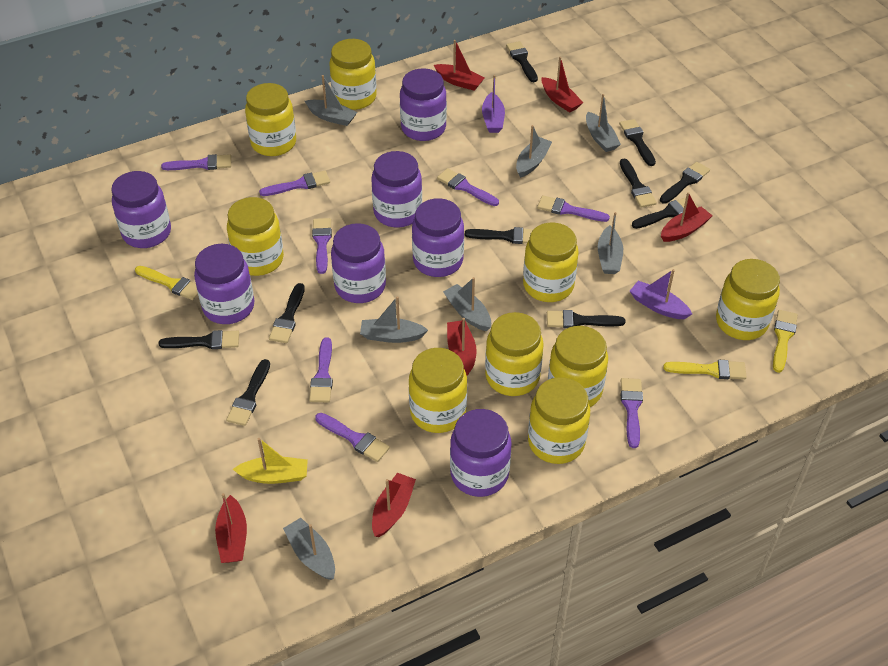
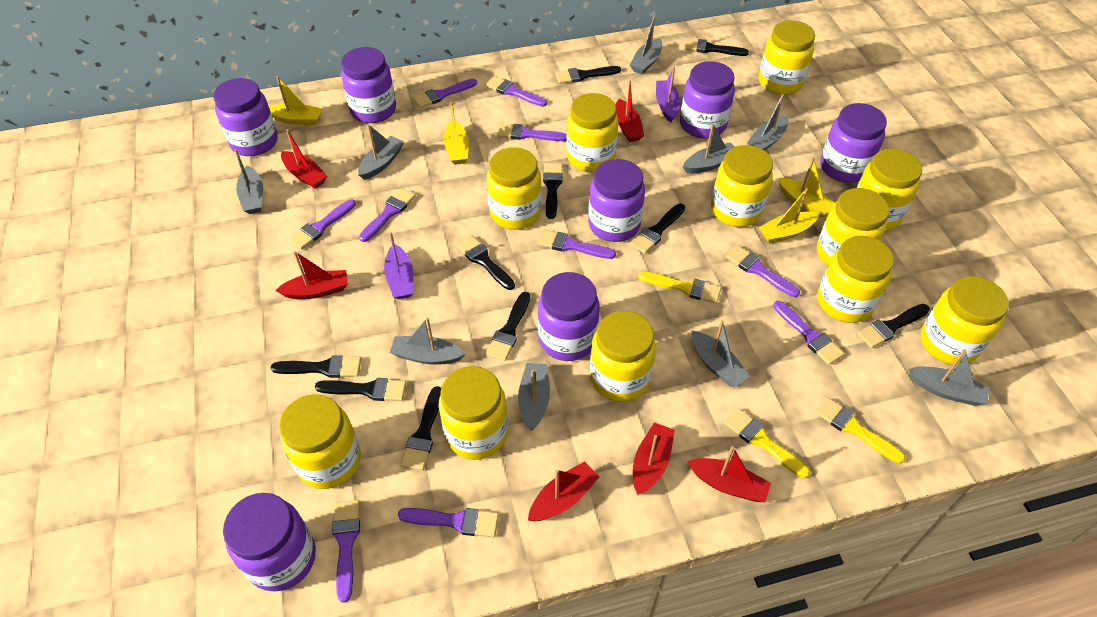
grey boat: [283,518,335,580] [305,75,357,126] [360,296,428,343] [443,277,491,331] [516,125,552,178] [586,94,621,152] [598,212,623,274] = 7 -> [235,150,263,214] [358,124,404,180] [390,317,465,365] [518,363,550,431] [630,16,662,74] [683,123,734,174] [691,320,751,387] [747,94,789,151] [908,349,990,406] = 9
purple brush: [161,154,231,170] [259,171,330,196] [309,337,333,402] [312,218,332,274] [315,413,390,462] [437,168,499,206] [537,195,610,222] [621,378,643,448] = 8 -> [289,199,356,250] [332,500,360,603] [359,188,416,242] [398,508,499,537] [413,79,477,108] [485,76,547,107] [497,123,567,141] [537,229,616,259] [726,245,800,297] [773,301,845,365] = 10
yellow boat: [233,438,308,484] = 1 -> [269,76,322,125] [443,102,469,165] [758,188,819,244] [778,157,834,218] = 4
yellow jar: [227,197,284,276] [245,83,296,156] [329,39,377,110] [409,348,467,433] [485,312,544,396] [523,223,579,302] [528,377,590,464] [548,326,608,407] [716,259,780,340] = 9 -> [279,394,361,489] [439,366,508,460] [487,147,542,230] [566,93,619,172] [590,311,656,402] [711,145,773,227] [759,20,815,95] [817,188,890,266] [818,236,894,323] [857,149,922,231] [920,276,1009,365] = 11

